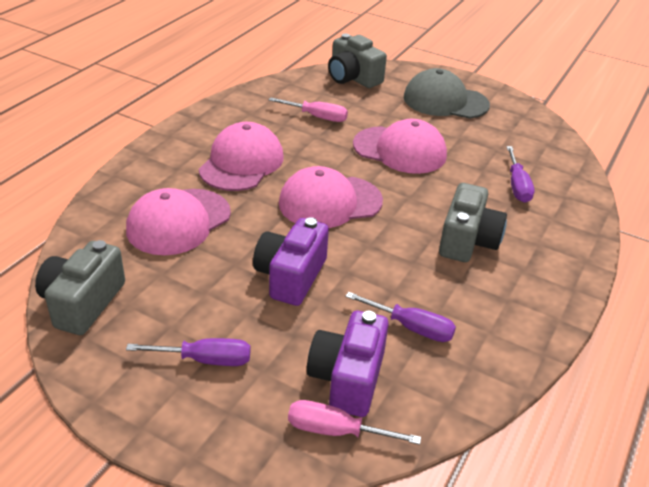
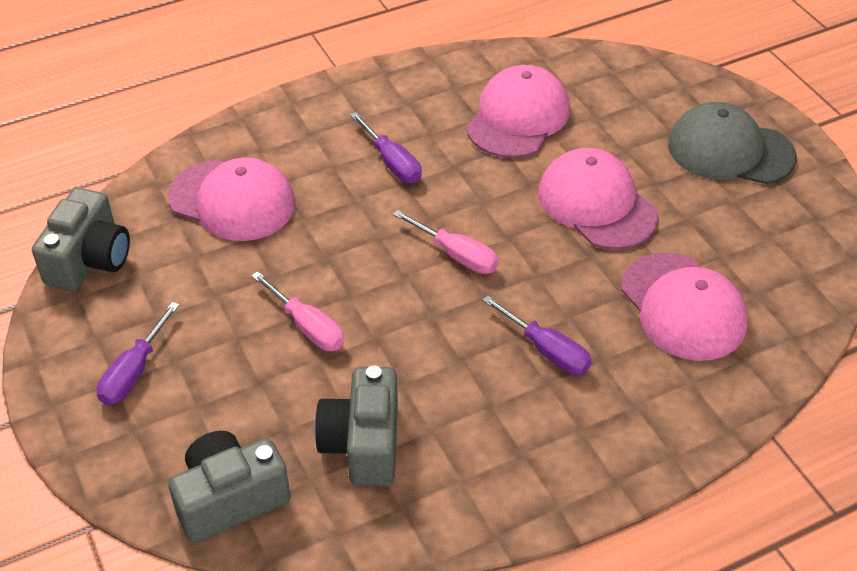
purple camera: [253,217,329,306] [307,311,389,417] = 2 -> none = 0

